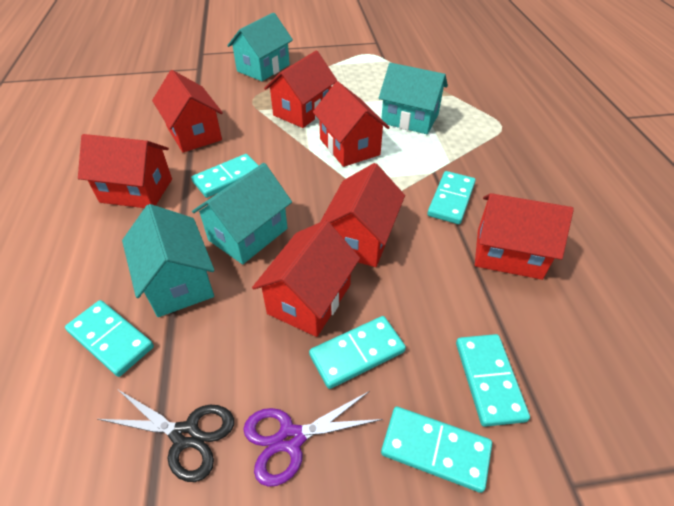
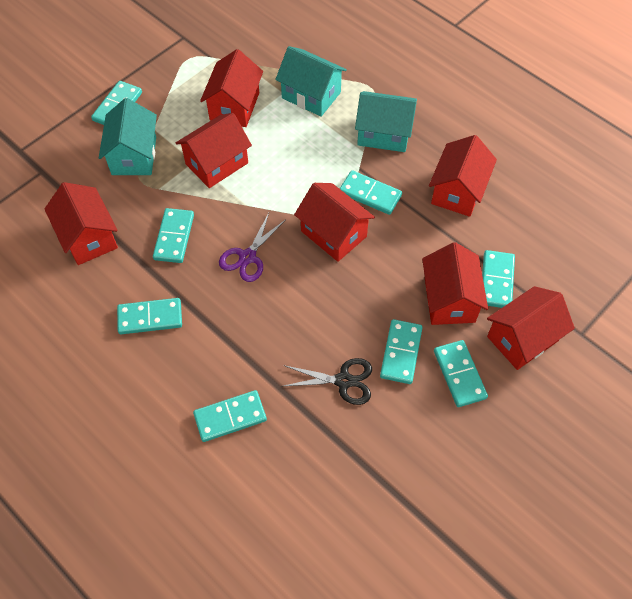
turquoise domino: [65,300,154,377] [191,154,259,198] [309,316,406,389] [381,407,492,493] [427,171,476,224] [456,334,530,427] = 6 -> [91,81,142,125] [117,298,182,334] [153,208,194,263] [193,390,267,442] [340,170,402,215] [380,319,423,384] [434,340,488,407] [482,250,515,308] = 8
turquoise house: [122,204,215,317] [192,163,292,264] [227,13,293,81] [379,63,448,134] = 4 -> [99,98,157,175] [275,46,347,117] [355,91,417,152] = 3

